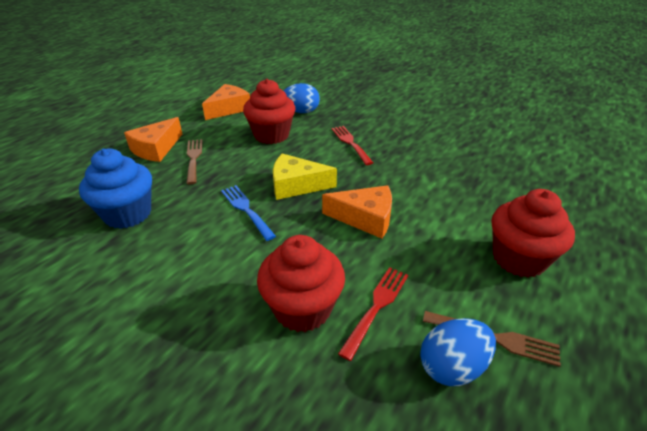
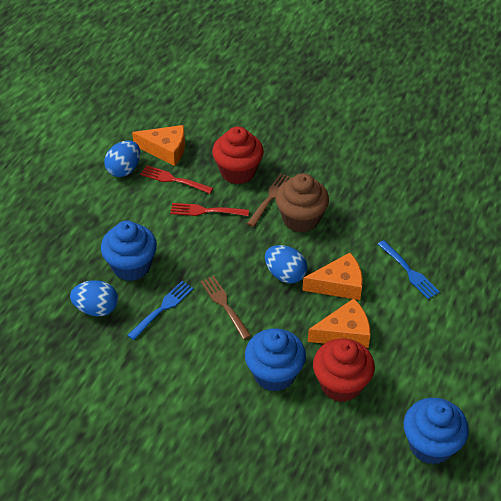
blue cupcake: [79,148,152,229] = 1 -> [101,221,157,281] [245,328,306,392] [404,398,469,464] = 3
blue egg: [284,83,320,113] [420,318,496,386] = 2 -> [70,280,118,316] [104,140,140,177] [265,245,308,284] = 3
blue fork: [221,185,276,241] = 1 -> [128,281,194,340] [378,240,440,299] = 2
brown cupcake: none = 0 -> [275,173,329,232] = 1
red cupcake: [243,79,295,144] [257,235,345,332] [492,189,575,278] = 3 -> [212,126,264,184] [313,338,375,402] = 2
yellow cheese: [273,153,337,200] = 1 -> none = 0

